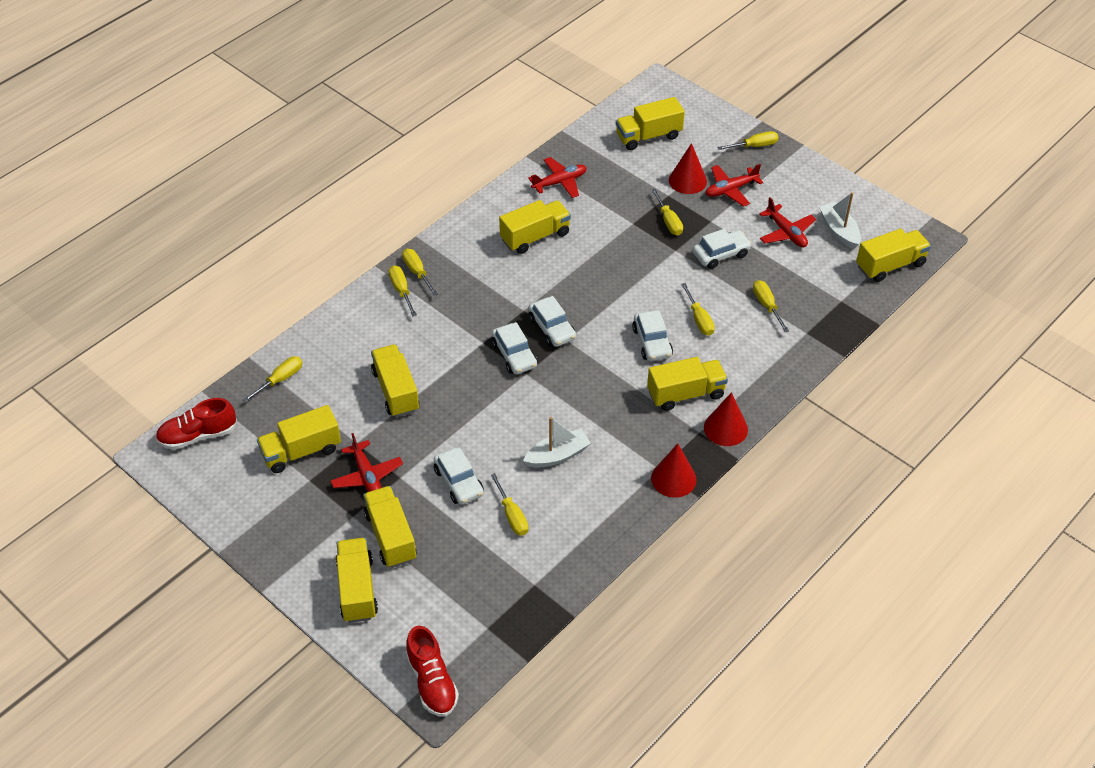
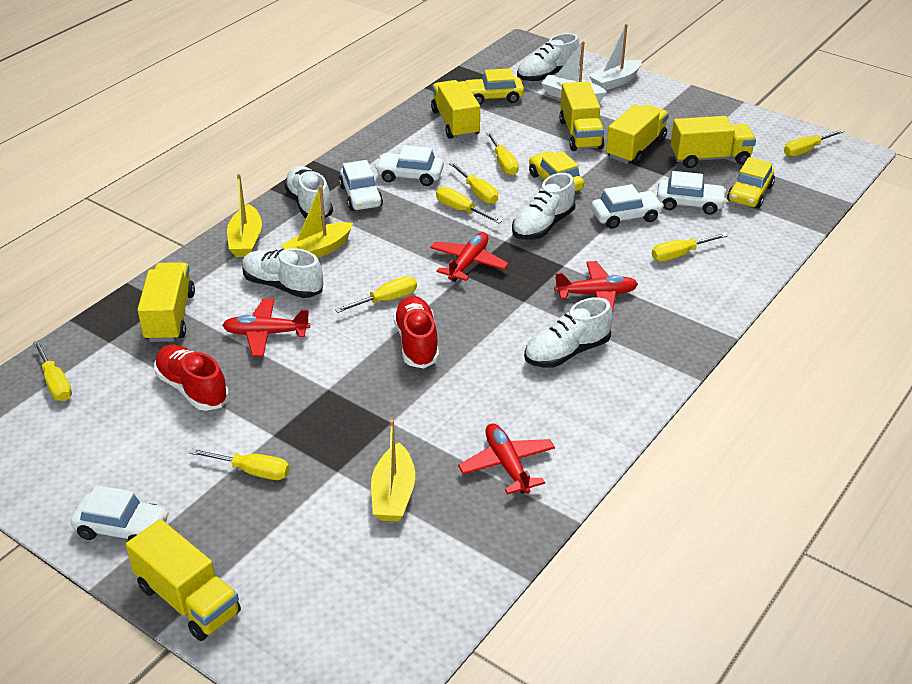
red cone: [651,444,697,498] [669,143,707,194] [704,392,748,446] = 3 -> none = 0
white shoe: none = 0 -> [242,248,323,298] [284,166,333,218] [512,173,575,240] [517,33,580,82] [524,297,613,368] = 5
yellow boat: none = 0 -> [227,174,262,257] [281,185,353,258] [371,419,415,522] = 3
yellow car: none = 0 -> [465,68,524,105] [529,151,584,191] [727,157,775,208] = 3
yellow truck: [257,405,341,473] [336,538,378,623] [363,486,417,568] [371,344,419,417] [499,200,571,254] [616,97,685,150] [647,357,728,411] [856,229,931,282] = 8 -> [126,519,241,641] [138,262,195,342] [431,80,480,139] [559,81,605,151] [606,104,669,165] [670,116,756,168] = 6

